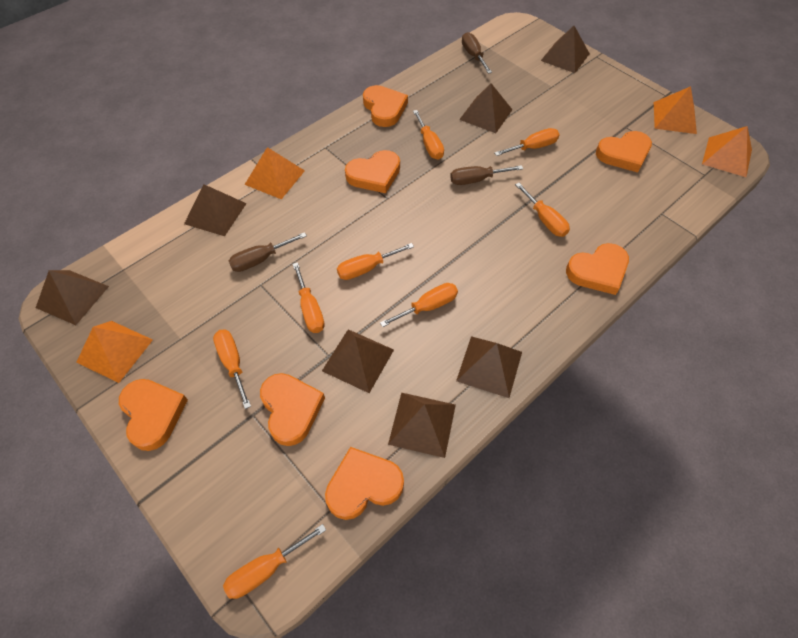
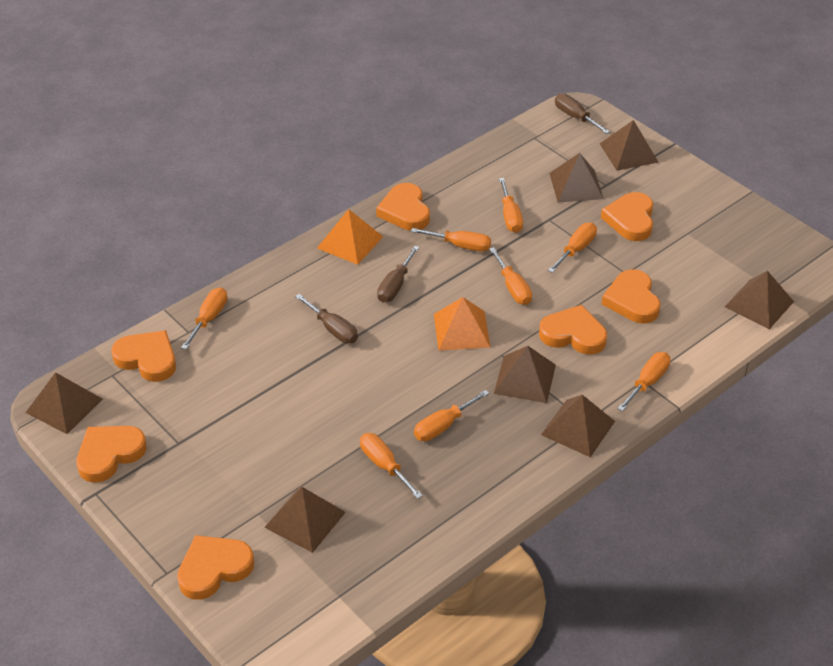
orange pyramid: [76,321,153,383] [245,147,305,199] [654,86,697,134] [702,126,752,177] = 4 -> [317,209,383,265] [434,297,490,351] = 2

